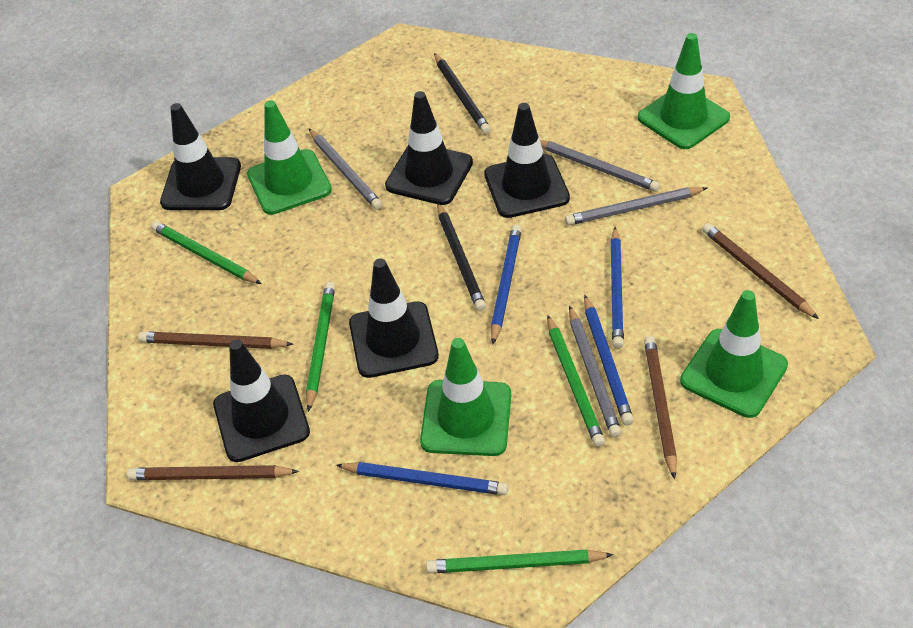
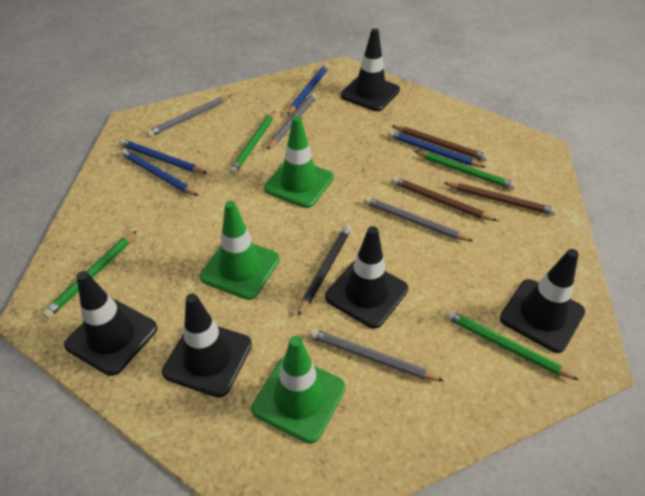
black pencil: [434,53,491,134] [437,203,486,311] = 2 -> [298,224,352,316] = 1
brown pencil: [127,465,299,480] [138,332,293,349] [644,336,677,480] [702,223,819,319] = 4 -> [391,176,497,221] [392,126,489,161] [444,182,557,215] = 3
green traffic cone: [247,100,332,215] [420,338,511,456] [638,33,730,149] [680,290,788,418] = 4 -> [200,201,280,300] [251,336,345,444] [264,116,334,208] = 3

